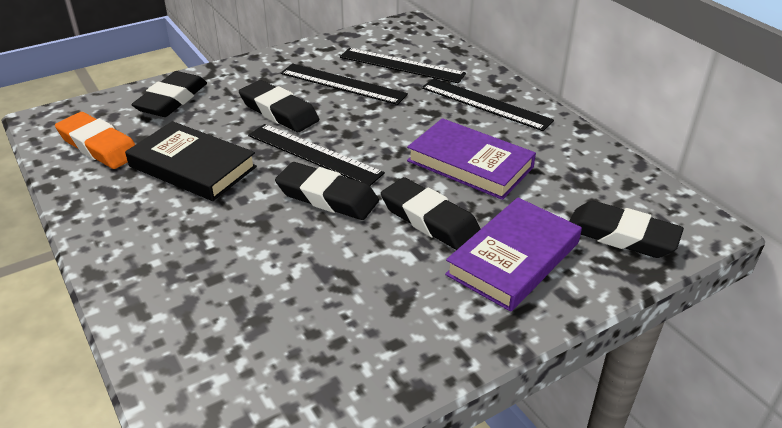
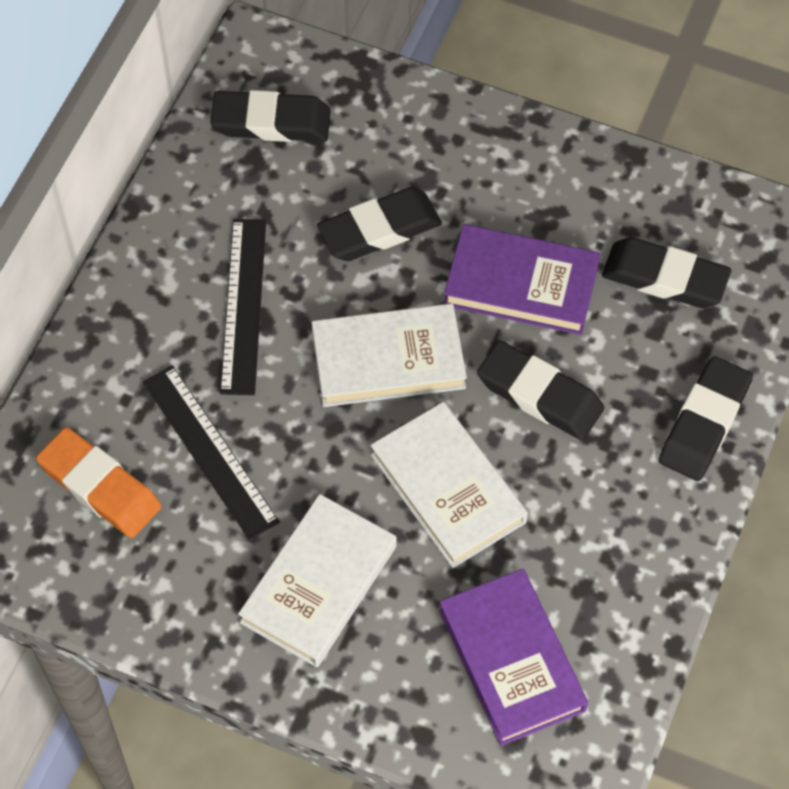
black book: [125,121,257,201] = 1 -> none = 0
black ruler: [248,124,385,186] [281,63,408,105] [340,48,466,83] [422,78,554,131] = 4 -> [143,365,280,540] [220,219,266,395] = 2
white book: none = 0 -> [238,494,397,667] [311,303,467,407] [370,402,528,568] = 3

